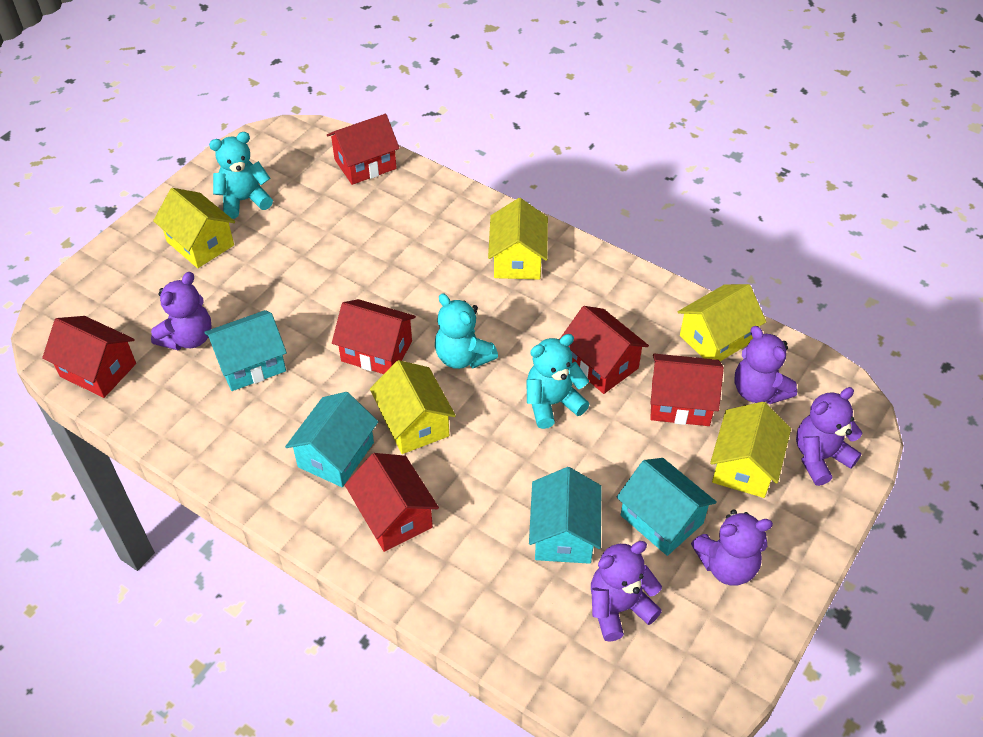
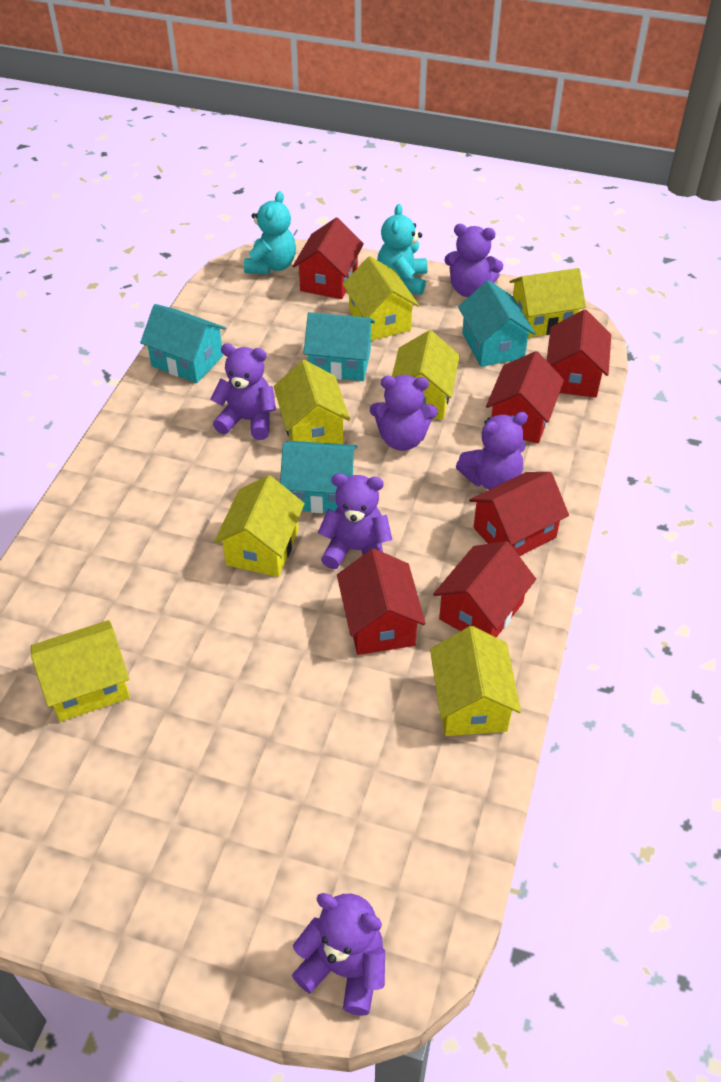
purple teddy bear: [151,272,212,350] [591,541,662,642] [691,510,773,586] [735,326,797,404] [796,387,863,486] = 5 -> [211,343,276,440] [292,893,385,1015] [318,473,392,569] [370,375,438,451] [444,224,503,297] [456,412,528,490] = 6
turquoise teddy bear: [209,132,273,219] [435,293,498,369] [526,334,590,429] = 3 -> [244,191,296,274] [377,204,428,295] = 2
yellow house: [153,188,235,268] [370,360,456,454] [488,198,548,280] [678,284,766,361] [710,402,791,498] = 5 -> [31,620,130,722] [214,475,305,577] [274,360,350,444] [343,256,419,341] [392,330,460,420] [430,626,521,736] [510,268,586,337] = 7

